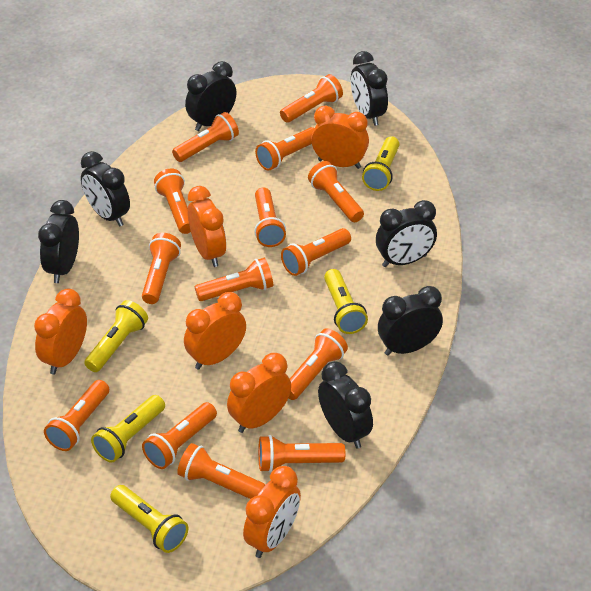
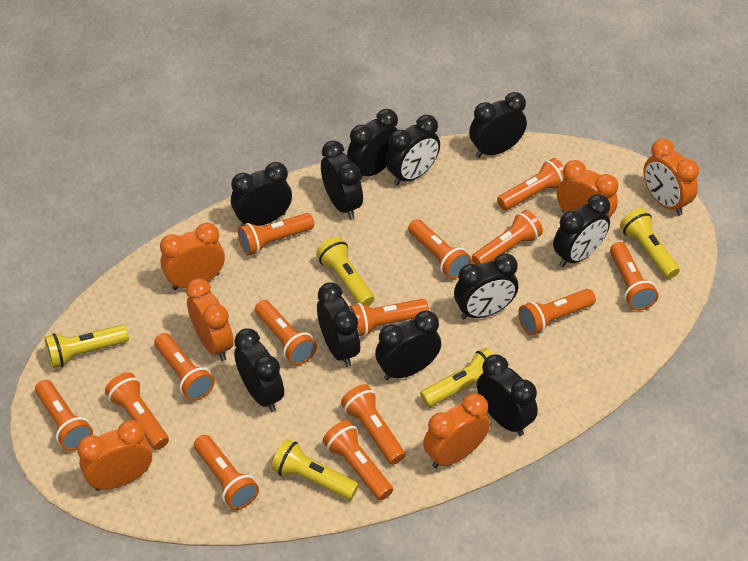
black clock: [38,200,79,283] [81,151,130,227] [185,61,237,131] [318,361,373,449] [351,51,388,126] [376,200,437,267] [378,286,443,355] = 7 -> [231,162,292,226] [234,328,284,412] [317,282,360,367] [321,140,363,219] [347,109,398,180] [375,310,441,380] [385,115,440,186] [454,253,518,319] [469,92,527,158] [477,355,538,436] [553,194,610,267] = 11

